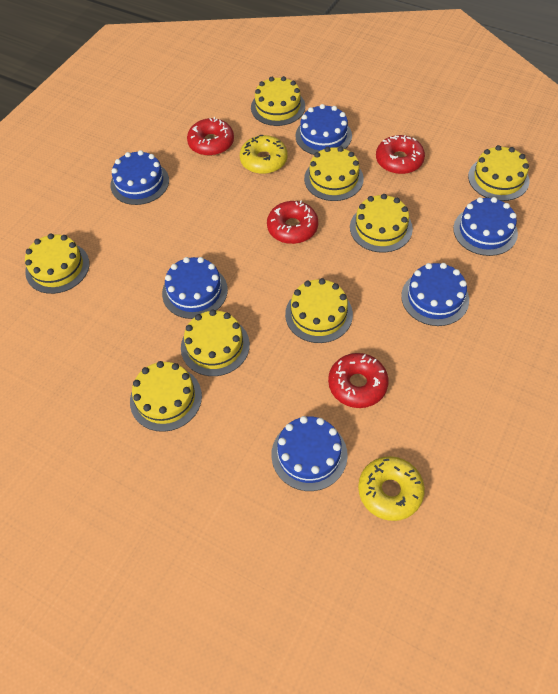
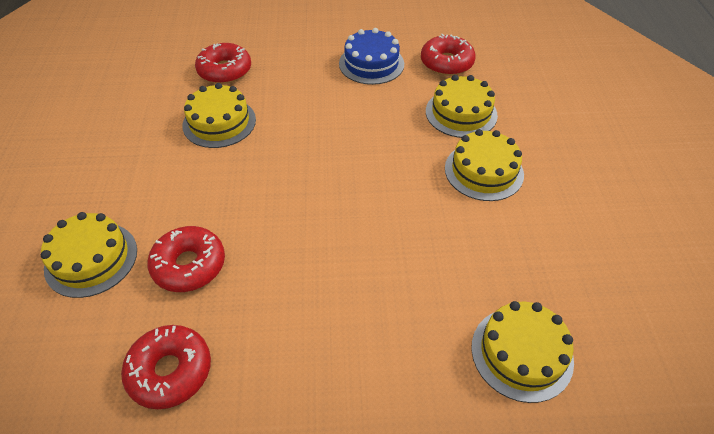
blue cake: [110,150,169,205] [162,257,228,319] [271,416,347,491] [295,104,352,155] [401,263,469,326] [453,197,518,256] = 6 -> [339,28,404,85] = 1
yellow cake: [25,233,89,294] [130,361,202,432] [181,309,250,376] [251,76,305,126] [285,278,353,343] [304,146,364,201] [350,194,413,252] [468,145,530,201] = 8 -> [41,212,137,298] [182,83,256,148] [426,75,498,138] [445,129,524,201] [471,301,574,403] = 5
yellow donut: [240,135,287,174] [358,456,425,521] = 2 -> none = 0

